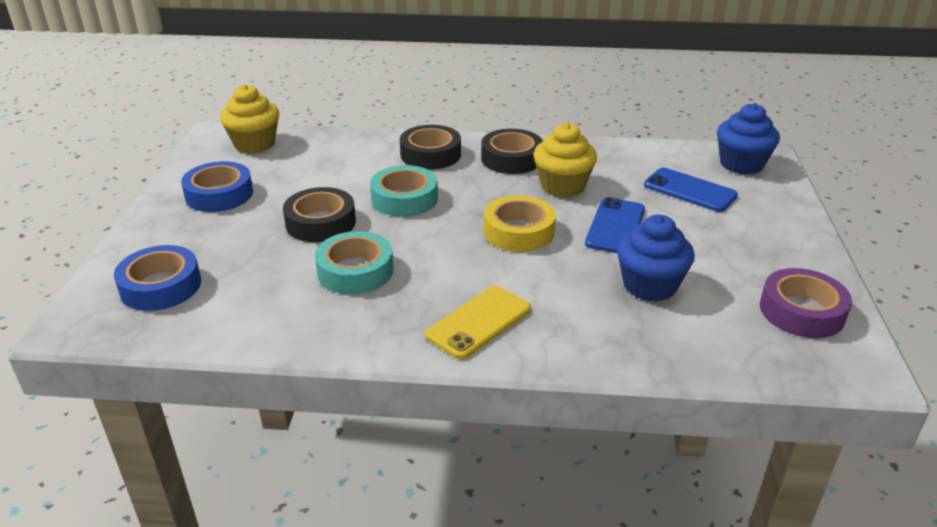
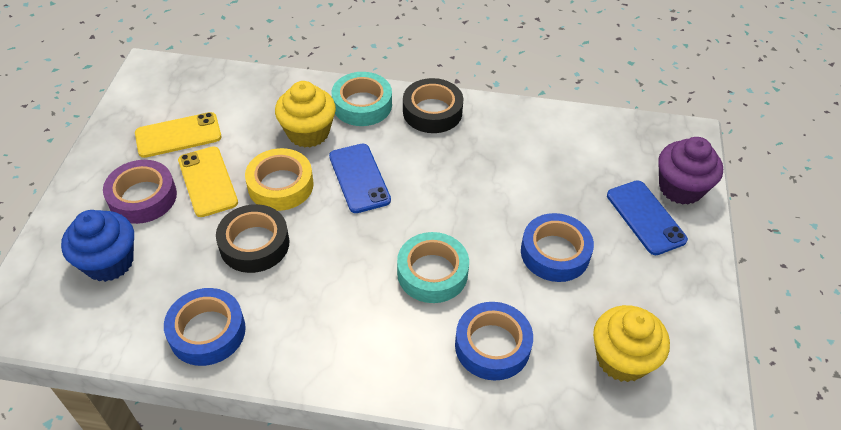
black tape: [283,187,356,242] [400,125,461,170] [481,129,543,174] = 3 -> [216,204,290,273] [403,78,464,133] = 2
blue cupcake: [617,214,695,302] [717,103,780,175] = 2 -> [61,210,134,282] = 1
blue tape: [114,245,201,311] [181,161,253,212] = 2 -> [164,288,246,366] [455,302,533,381] [521,213,594,282] = 3
purple cupcake: none = 0 -> [658,137,723,205] = 1
yellow phone: [425,286,531,359] = 1 -> [135,112,222,158] [178,146,238,217] = 2

